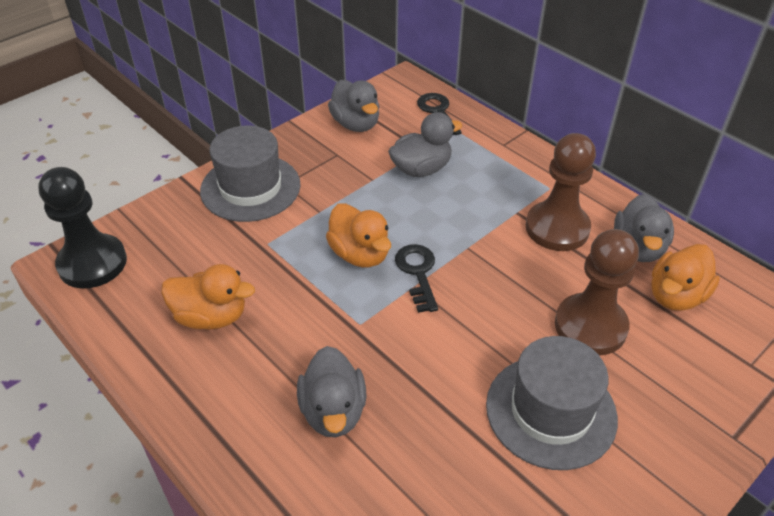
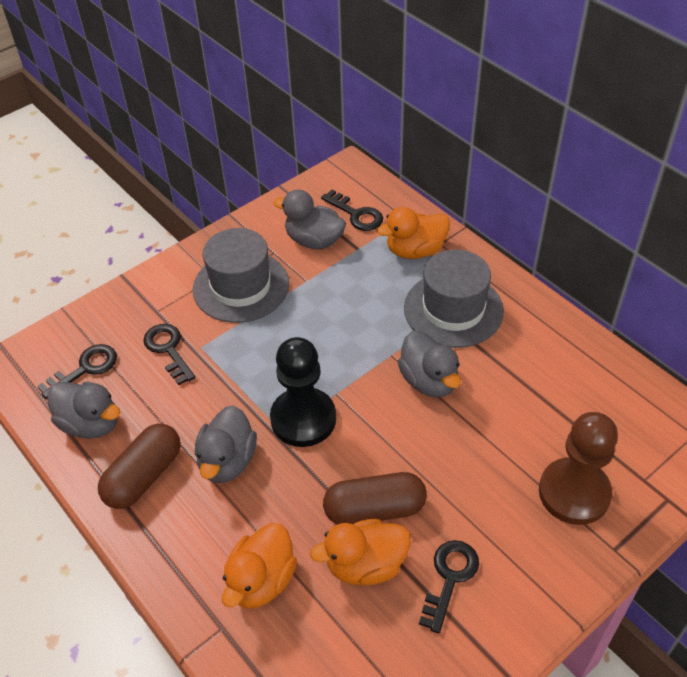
black key: [395,244,438,313] [417,93,462,135] = 2 -> [37,344,117,399] [144,324,195,385] [321,190,383,231] [419,540,479,634] = 4
brown capsule: none = 0 -> [98,424,181,509] [323,472,427,524] = 2
brown pawn: [526,133,596,251] [555,229,639,356] = 2 -> [539,412,618,525] = 1

